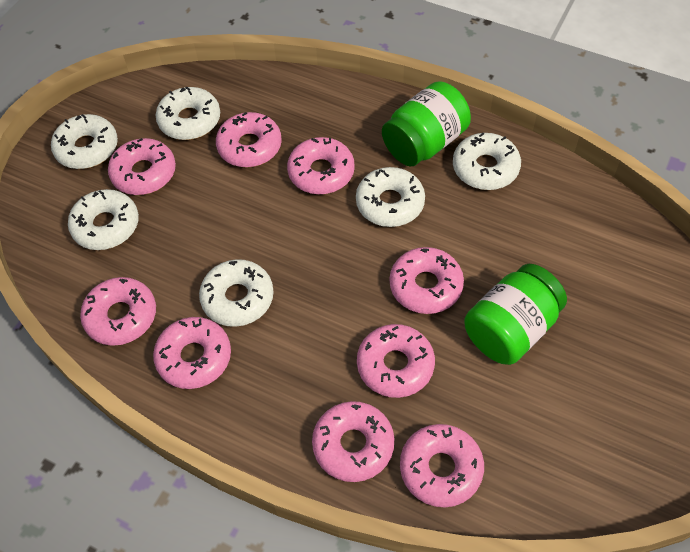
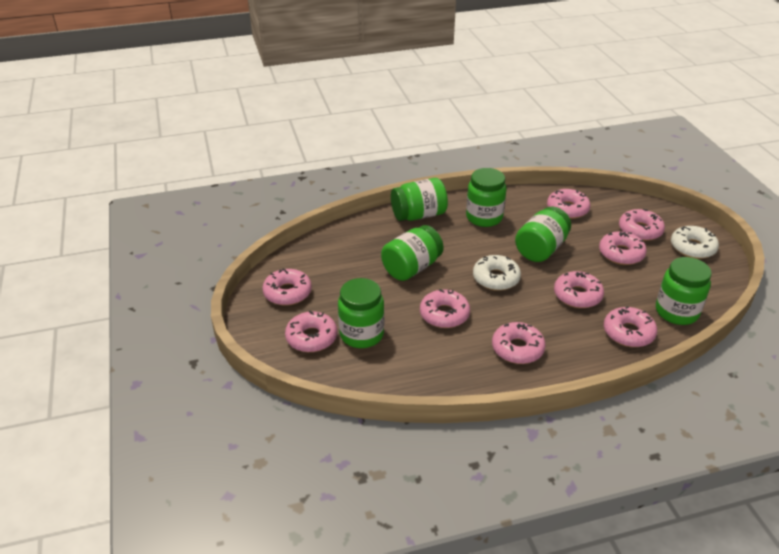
green jar: [382,81,471,167] [464,264,567,365] = 2 -> [338,278,384,348] [381,225,444,281] [391,178,448,221] [466,168,506,227] [515,206,571,262] [656,257,712,325] = 6
white donut: [51,114,118,169] [68,189,139,250] [156,87,220,140] [199,259,274,327] [356,167,425,227] [453,133,521,190] = 6 -> [473,255,521,291] [671,226,719,259] = 2

